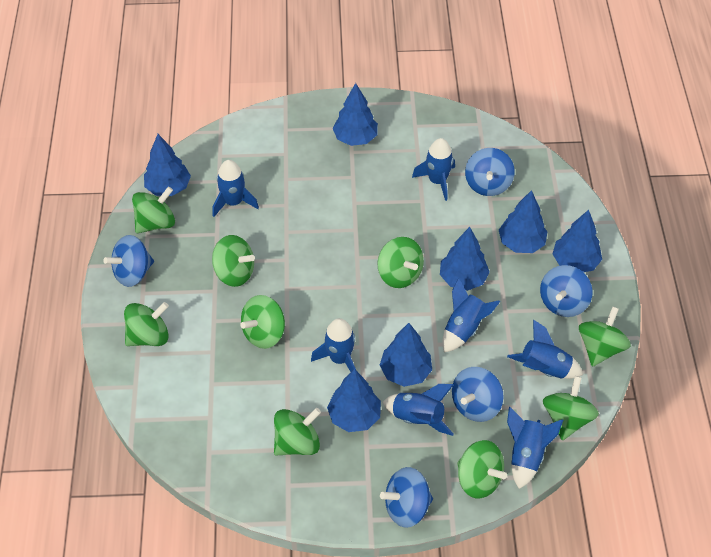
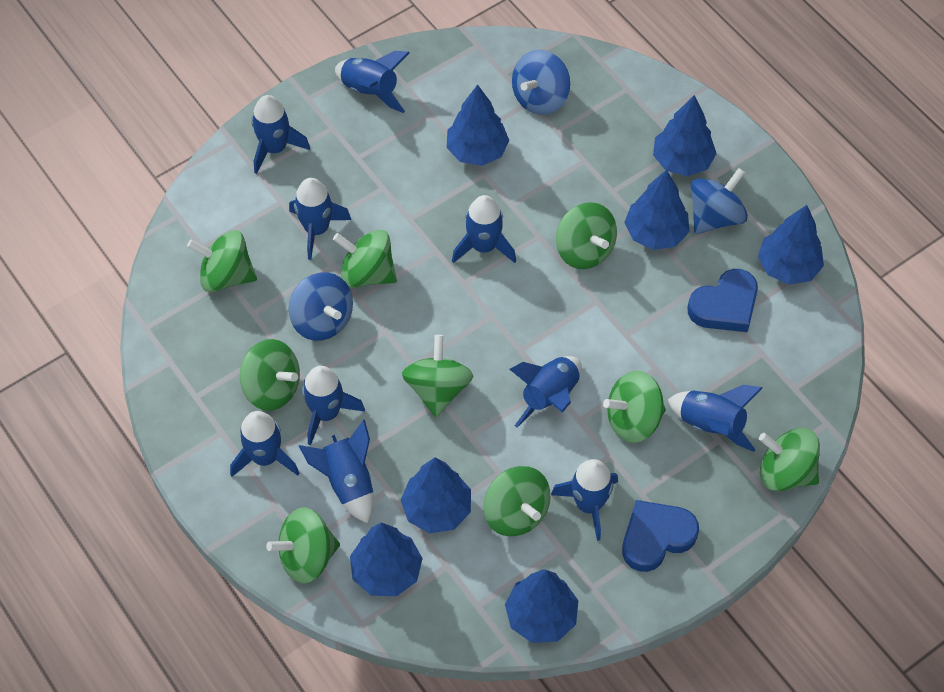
blue heart: none = 0 -> [622,500,699,572] [687,269,758,332] = 2
blue rocket: [212,160,259,217] [311,318,356,372] [383,384,454,436] [412,138,455,201] [442,278,500,353] [507,320,583,379] [507,407,563,489] = 7 -> [230,411,300,477] [251,95,310,174] [289,178,351,260] [299,420,373,523] [302,366,365,445] [335,51,409,113] [452,195,516,263] [509,356,582,428] [551,459,618,541] [668,385,762,452] = 10
blue spinning top: [103,235,154,287] [380,467,433,528] [452,367,504,422] [465,148,515,196] [540,265,593,317] = 5 -> [289,272,353,341] [512,50,570,115] [691,168,748,234] = 3

